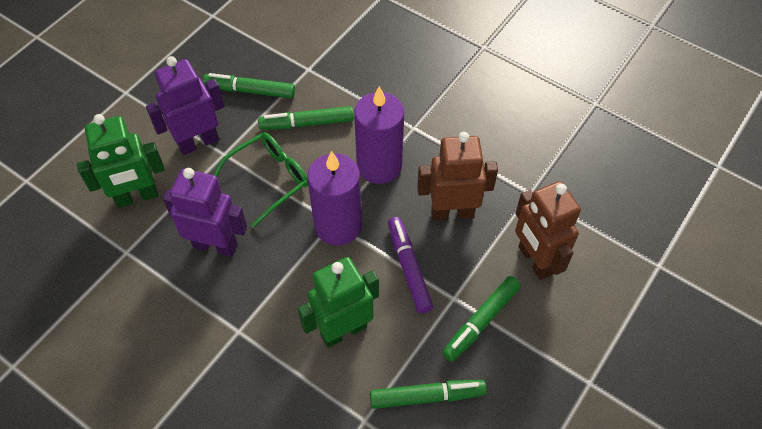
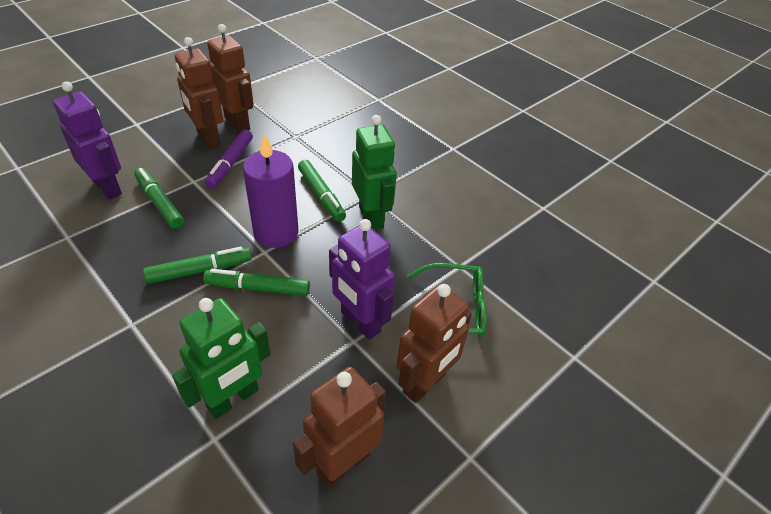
brown robot: [417,132,498,221] [515,181,581,280] = 2 -> [175,37,223,149] [207,24,254,133] [293,367,386,488] [397,284,472,403] = 4
purple candle: [307,151,362,246] [354,86,404,184] = 2 -> [243,133,298,248] = 1

